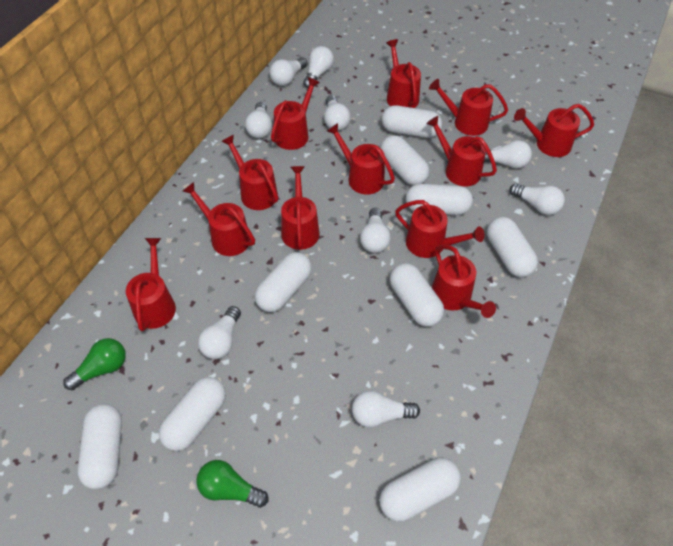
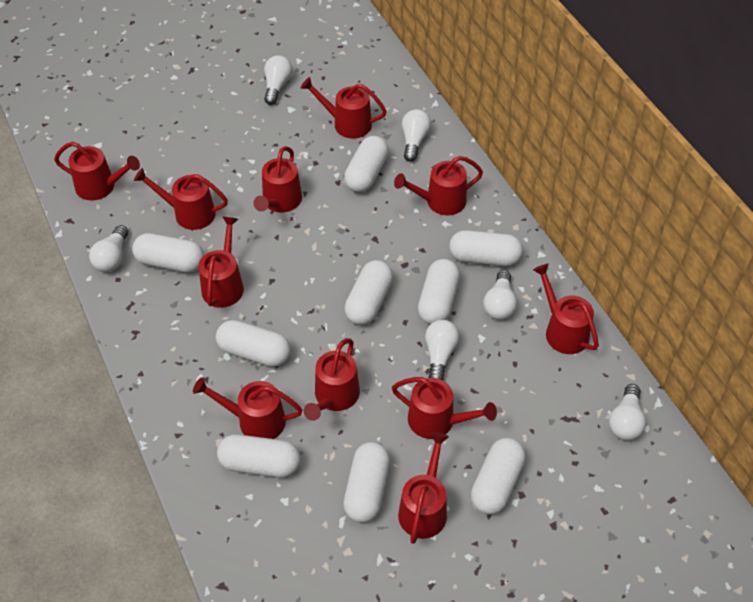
green light bulb: [63,338,126,390] [197,460,268,508] = 2 -> none = 0
red watering can: [126,238,176,331] [183,182,255,256] [221,135,278,210] [271,77,320,150] [281,166,320,250] [327,123,395,195] [386,39,421,108] [395,200,484,258] [426,116,497,186] [429,79,508,136] [431,245,496,318] [514,104,594,157] = 12 -> [54,142,140,200] [134,168,228,230] [193,377,302,439] [199,216,244,308] [253,146,302,213] [301,77,387,139] [304,338,360,421] [392,377,497,439] [394,156,483,215] [398,432,449,544] [533,264,599,354] = 11
white light bulb: [198,306,241,359] [245,102,272,138] [269,57,307,86] [303,46,334,88] [324,95,351,131] [352,391,420,428] [360,208,391,253] [484,140,532,169] [509,183,565,215] = 9 -> [89,225,128,272] [264,55,293,105] [402,109,431,162] [425,320,460,380] [483,270,517,320] [609,384,646,441] = 6

